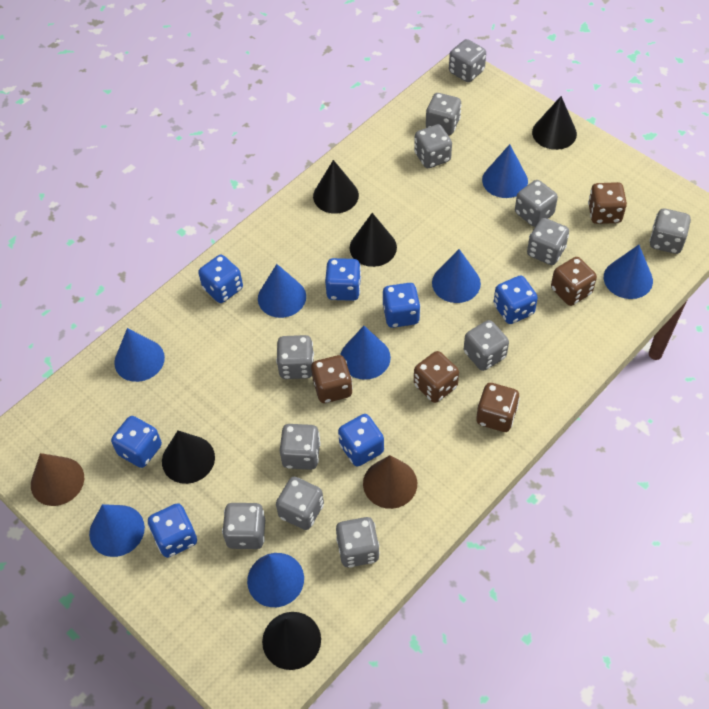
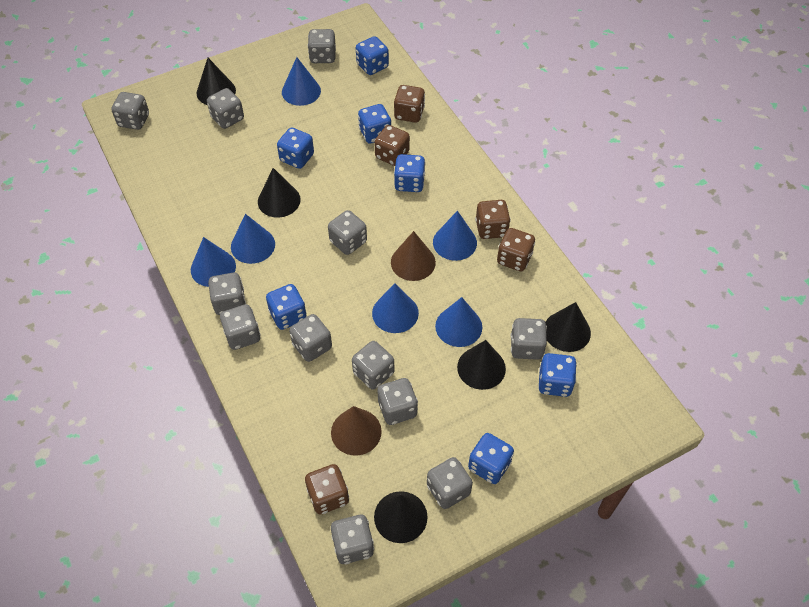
blue cone: [89,504,145,557] [114,328,165,382] [247,553,304,607] [258,264,306,318] [341,326,391,380] [432,249,481,303] [482,144,528,198] [604,245,653,299] = 8 -> [191,237,236,287] [231,214,275,264] [282,57,321,106] [372,283,419,333] [433,211,477,261] [435,297,482,347] = 6

